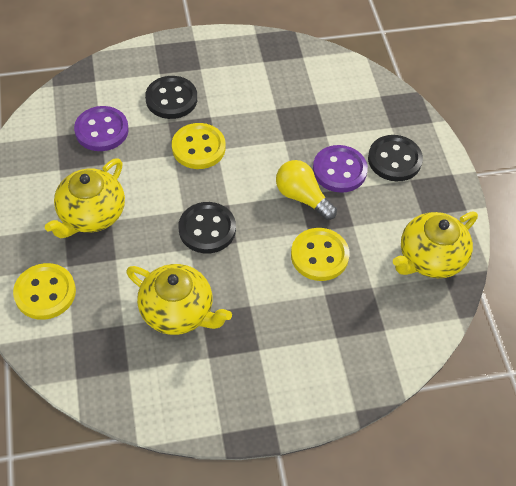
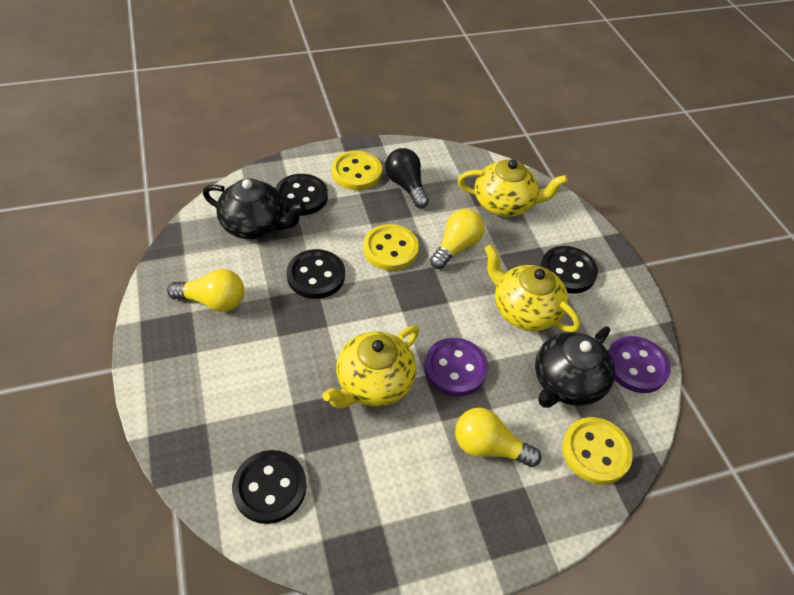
black button: [145,76,197,119] [179,202,236,254] [368,135,423,181] = 3 -> [232,450,306,524] [276,174,328,216] [287,249,345,299] [541,246,598,294] = 4
black light bulb: none = 0 -> [385,148,429,208] = 1
black teapot: none = 0 -> [203,178,305,239] [535,327,615,408] = 2
yellow light bulb: [276,160,337,220] = 1 -> [167,269,244,312] [430,209,485,269] [455,407,542,467] = 3

